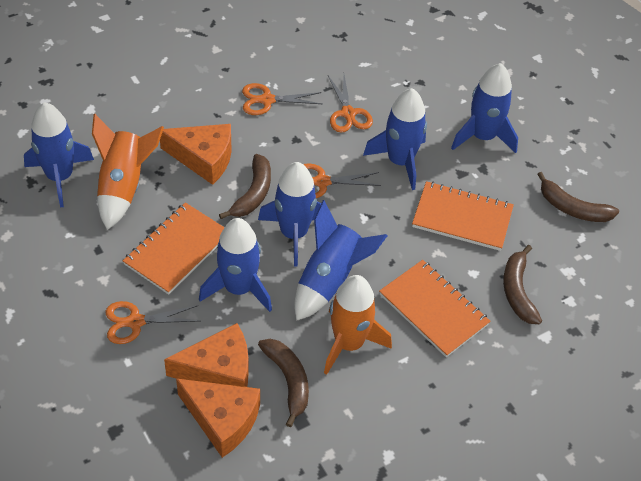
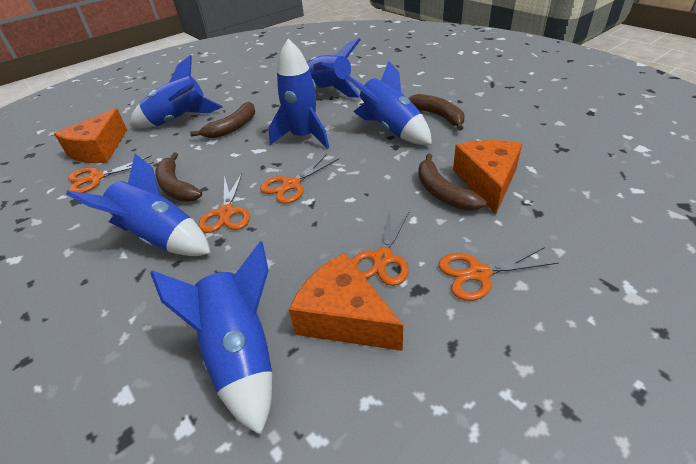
orange notebook: [123,202,225,295] [379,260,491,357] [412,181,514,251] = 3 -> none = 0
orange rocket: [92,114,164,230] [324,275,392,375] = 2 -> none = 0
orange scissors: [105,301,199,344] [242,83,322,115] [303,163,381,198] [328,75,373,133] = 4 -> [68,156,154,193] [198,173,250,233] [260,154,339,204] [351,208,410,286] [438,247,559,301] = 5

